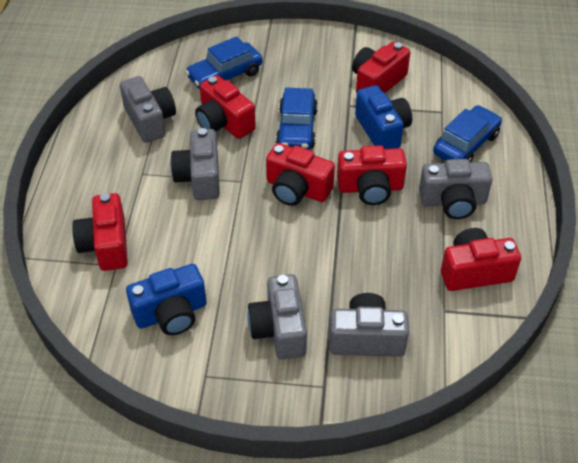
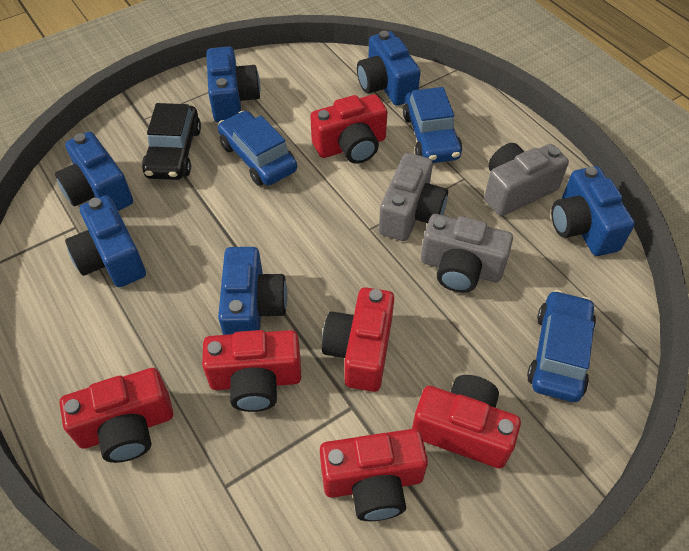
black car: none = 0 -> [142,103,201,180] = 1
blue camera: [126,264,207,335] [355,85,412,149] = 2 -> [55,132,133,211] [65,195,146,287] [206,47,260,123] [218,247,287,335] [357,31,421,106] [551,166,635,256] = 6
grey camera: [120,76,176,143] [171,128,220,200] [247,274,307,359] [329,293,409,357] [419,159,492,219] = 5 -> [379,153,448,241] [421,214,513,293] [484,143,569,216] = 3

